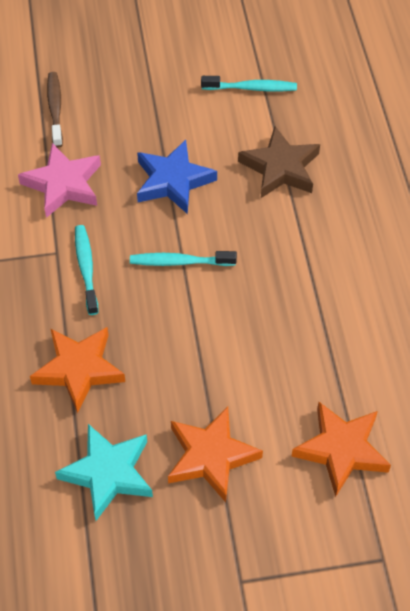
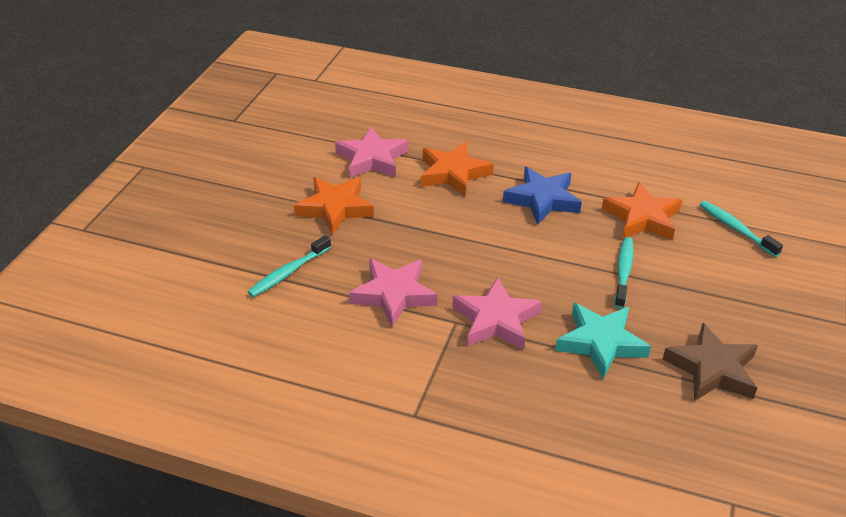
brown toothbrush: [47,72,63,148] = 1 -> none = 0
pink star: [18,143,101,218] = 1 -> [335,127,408,178] [349,259,437,327] [452,277,542,349] = 3

